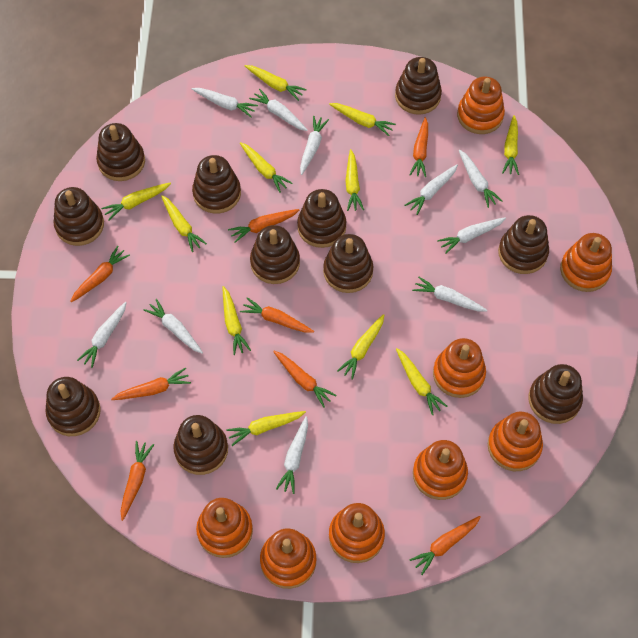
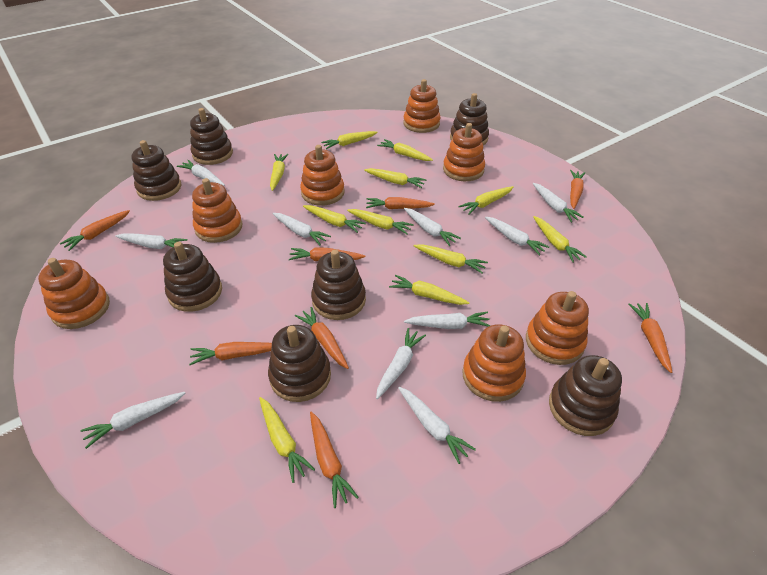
brown stacking toy: [45,377,101,436] [53,187,104,246] [96,123,145,181] [173,415,228,475] [192,155,241,214] [250,225,300,284] [297,189,346,248] [323,234,374,293] [395,57,442,115] [498,215,549,274] [528,364,583,424] = 11 -> [131,140,182,201] [163,242,222,312] [190,108,233,165] [268,325,331,402] [311,249,366,320] [450,93,489,145] [549,355,622,436] = 7
orange stacking toy: [196,498,253,558] [260,528,316,589] [329,503,385,563] [413,440,468,500] [433,338,486,398] [457,77,505,134] [488,412,543,471] [560,233,612,292] = 8 -> [38,258,110,329] [192,178,242,243] [300,145,345,206] [403,79,441,133] [443,123,485,181] [462,324,526,402] [526,291,589,365] = 7

